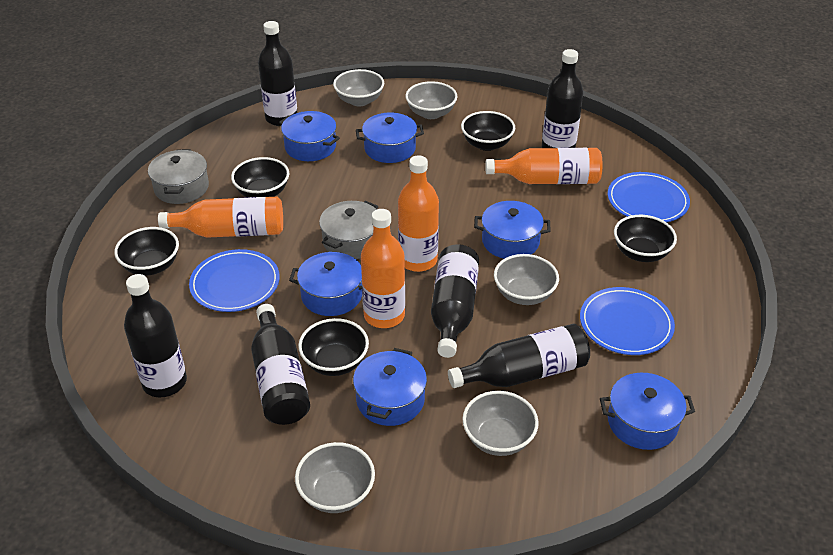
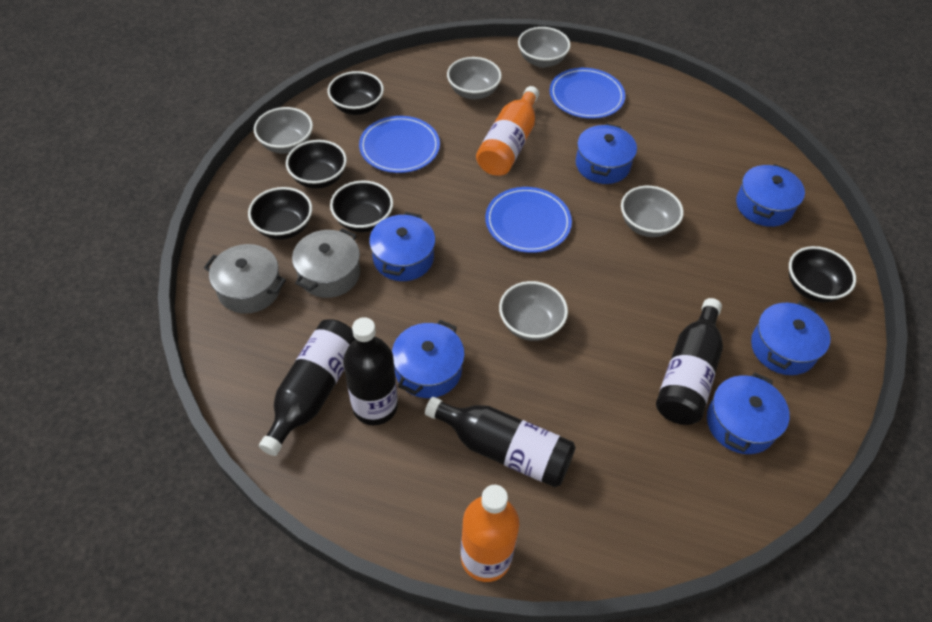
black bottle: [124,274,187,398] [251,304,310,425] [258,21,297,126] [431,244,479,358] [448,324,590,388] [542,49,583,148] = 6 -> [259,319,355,456] [343,317,398,425] [425,397,576,487] [656,298,723,425] = 4
orange bottle: [158,197,283,238] [361,209,405,328] [398,156,439,272] [485,148,602,184] = 4 -> [461,485,519,582] [476,86,539,176] = 2

